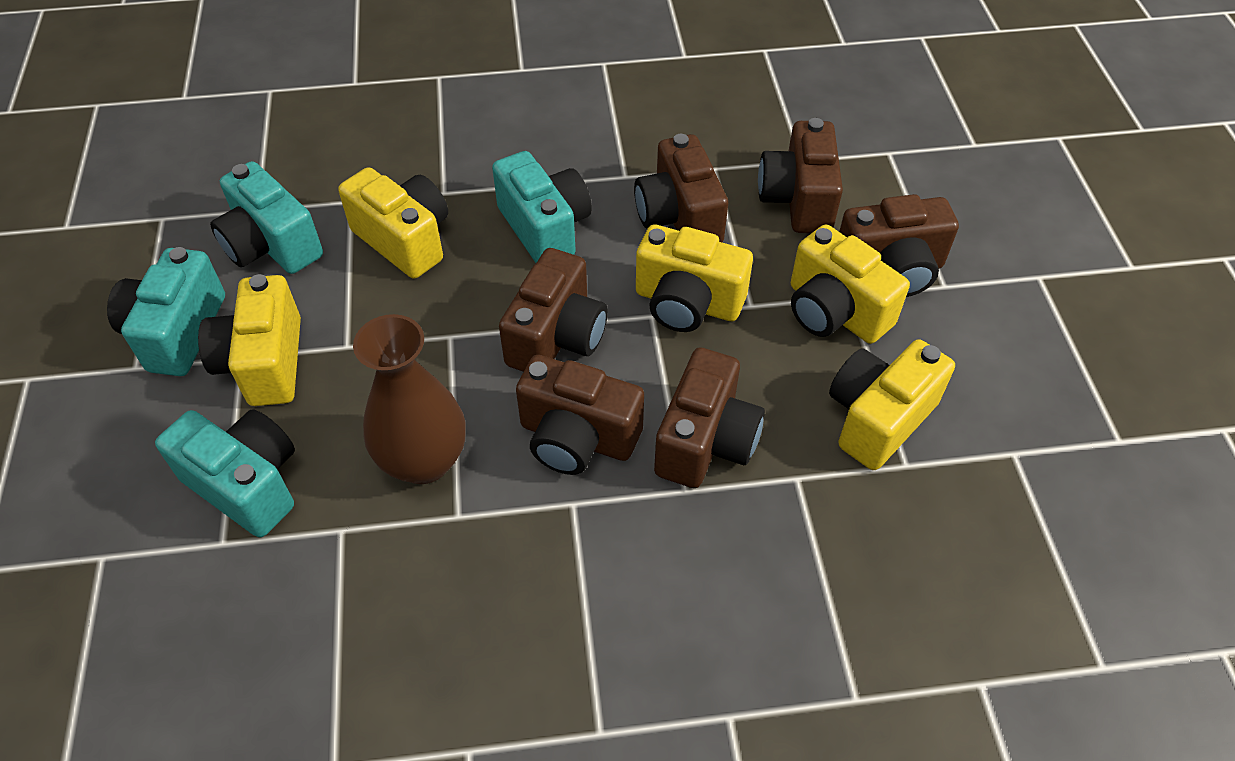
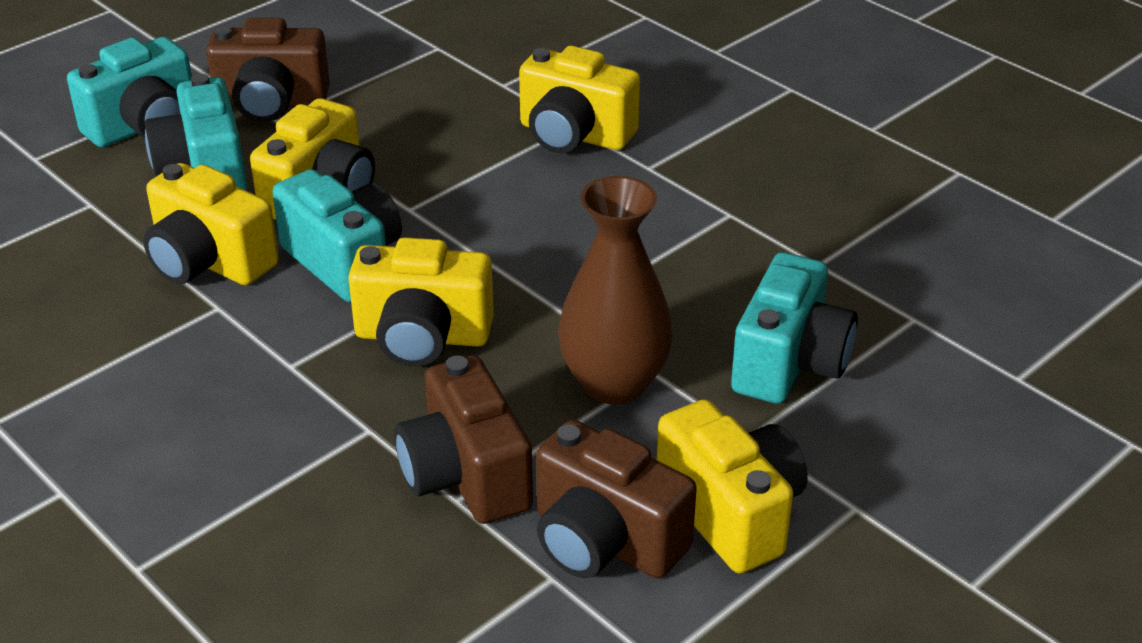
brown camera: [499,248,608,372] [516,355,644,475] [634,134,728,243] [654,347,765,488] [758,118,843,233] [839,194,959,297] = 6 -> [206,18,330,122] [394,355,533,524] [536,420,697,578] = 3

